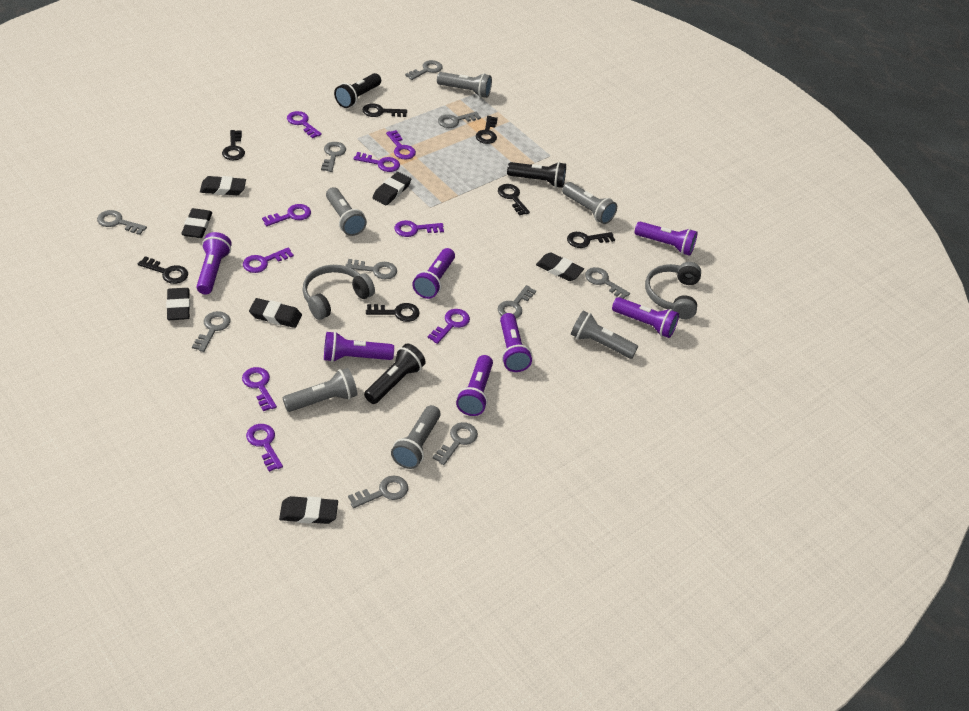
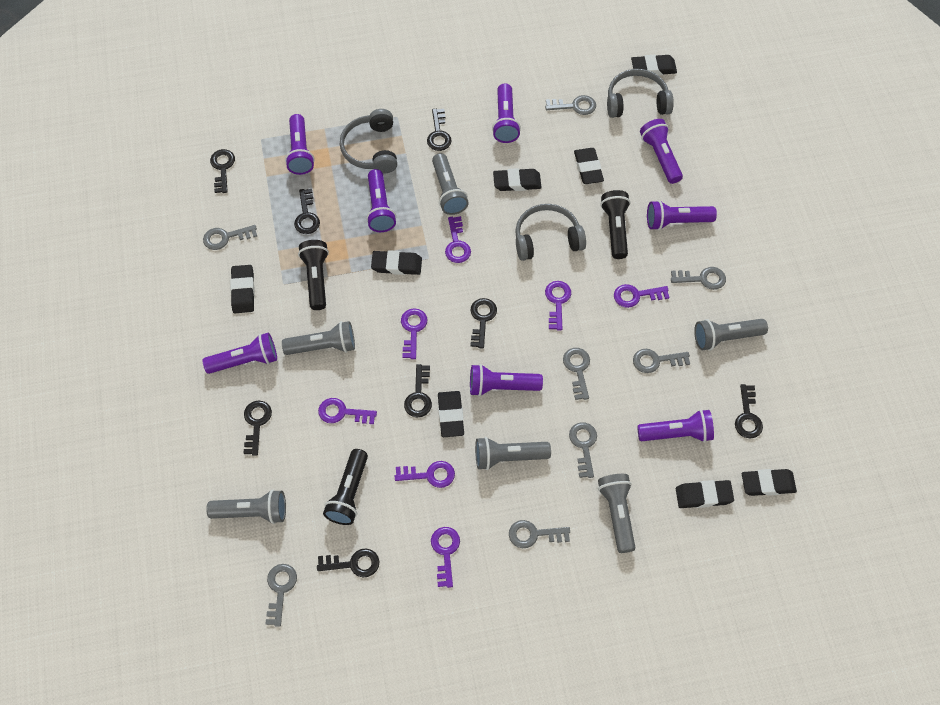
black eraser: [166,288,190,320] [181,208,212,238] [200,176,246,195] [249,298,302,328] [279,496,338,524] [373,172,411,205] [536,252,584,281] = 7 -> [230,265,255,313] [371,250,422,275] [438,391,464,437] [493,168,542,191] [574,148,604,184] [631,55,677,76] [676,480,734,508] [742,469,797,496] = 8
black key: [138,256,188,284] [222,130,245,160] [362,103,407,117] [366,303,420,322] [476,116,498,144] [498,184,530,216] [567,232,615,248] = 7 -> [210,149,235,193] [244,401,272,455] [294,189,320,234] [317,549,379,577] [404,364,432,418] [427,109,452,151] [470,298,497,349] [735,384,763,439] = 8
grey headphones: [302,265,375,320] [645,262,701,319] = 2 -> [340,109,397,173] [515,204,586,261] [607,69,674,118] = 3
grey key: [97,210,147,235] [192,311,230,352] [321,142,346,172] [346,259,397,280] [348,476,408,508] [405,60,443,80] [433,422,478,465] [438,112,481,128] [498,285,536,318] [585,267,630,299] = 10 -> [203,225,257,250] [266,564,297,627] [509,520,570,548] [545,95,596,115] [563,348,590,400] [569,422,597,478] [633,349,690,373] [671,267,726,290] = 8
purple flashlight: [196,232,232,294] [324,331,394,362] [412,248,455,299] [456,355,493,416] [500,313,532,372] [612,297,679,338] [634,221,697,256] = 7 -> [202,332,277,374] [285,114,315,175] [366,169,396,232] [470,364,543,396] [492,83,521,143] [637,409,714,442] [640,119,683,184] [647,200,717,230] = 8
purple key: [242,367,277,411] [243,248,294,273] [246,424,283,472] [262,204,311,226] [287,111,322,139] [353,152,400,172] [386,130,416,159] [394,220,444,237] [427,309,470,344] = 9 -> [318,398,377,424] [395,461,455,488] [401,308,427,359] [431,527,460,588] [445,216,471,263] [545,281,571,330] [614,284,669,308] = 7

